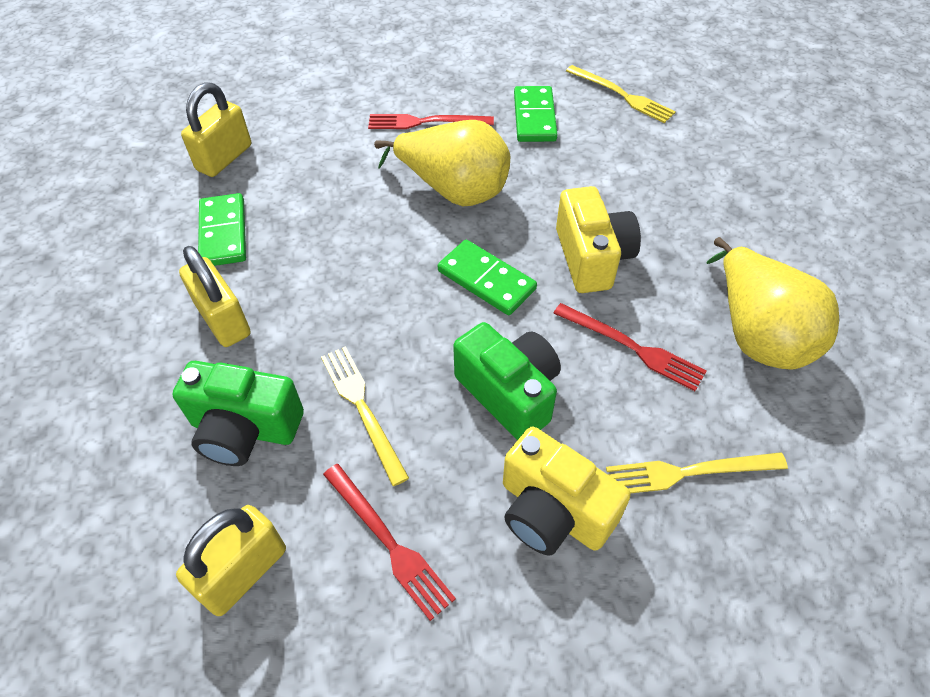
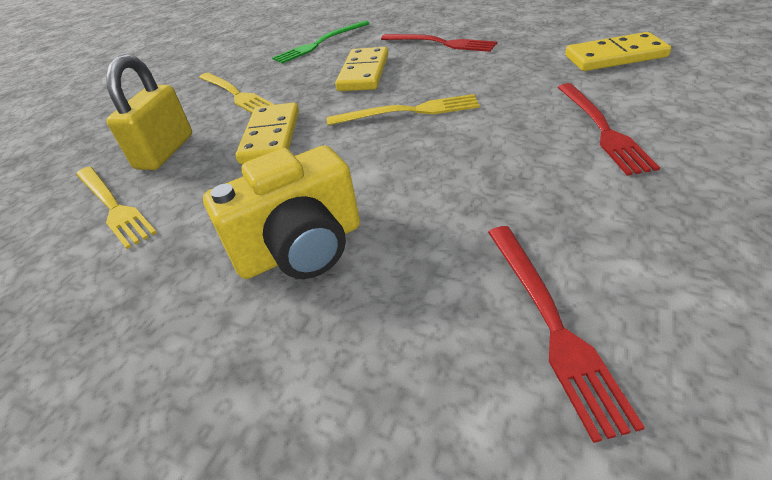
green camera: [172,361,304,466] [453,322,561,440] = 2 -> none = 0
green domino: [198,193,246,266] [438,240,537,315] [514,86,558,142] = 3 -> none = 0
green fork: none = 0 -> [272,20,370,64] = 1
yellow camera: [503,427,631,556] [556,186,641,293] = 2 -> [203,145,360,279] = 1
yellow domino: none = 0 -> [236,102,299,164] [335,47,388,91] [565,32,671,71] = 3
yellow padlock: [176,505,286,616] [179,246,251,347] [181,82,251,177] = 3 -> [106,54,192,170] = 1
yellow pear: [374,120,510,206] [707,237,839,369] = 2 -> none = 0

